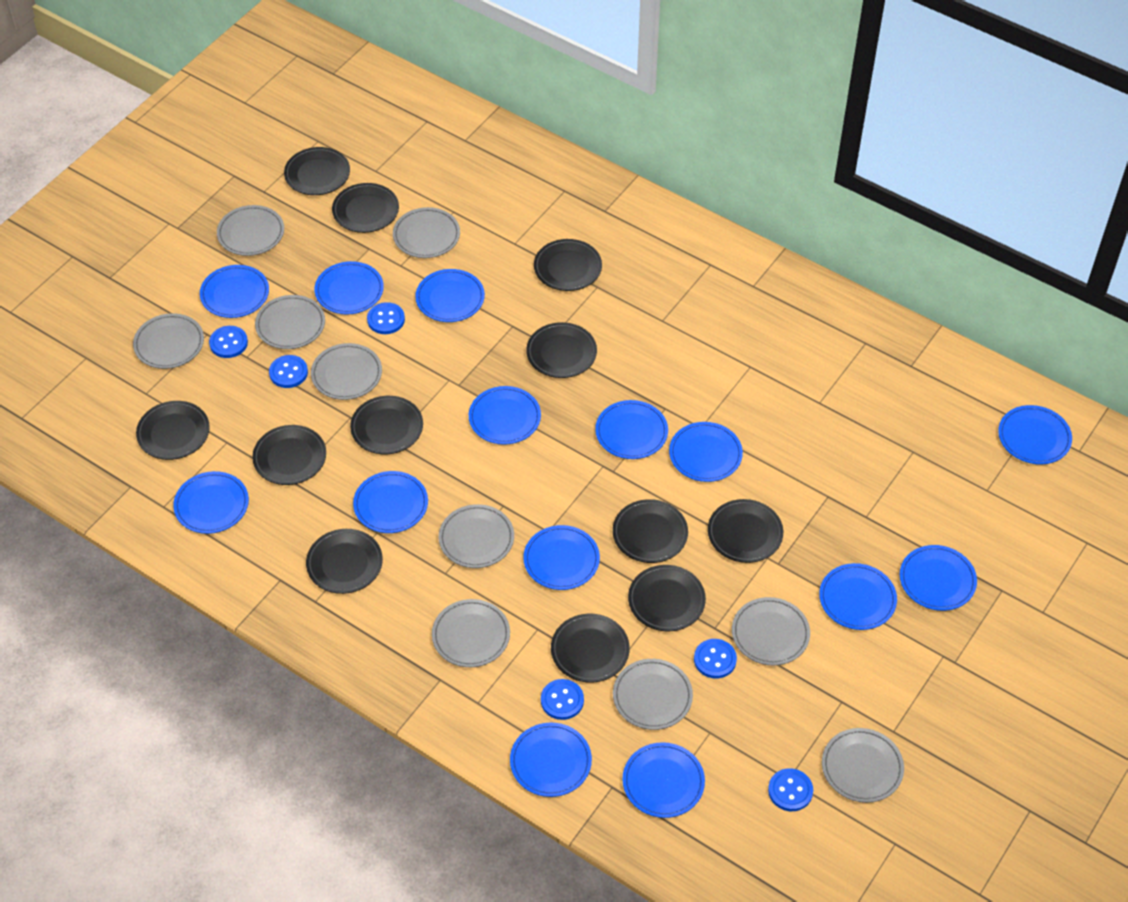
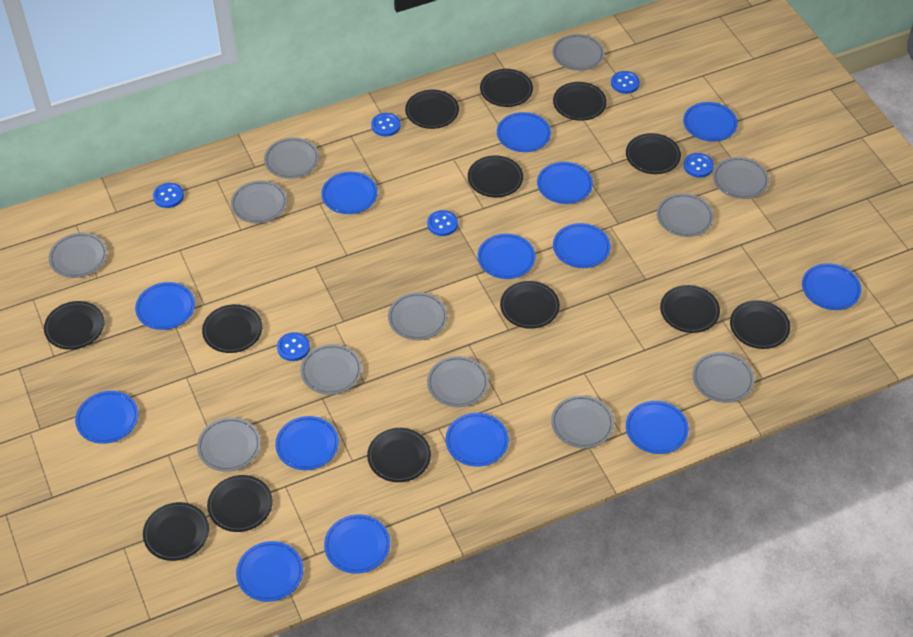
black plate: [136,401,210,460] [252,425,326,485] [284,147,350,195] [306,529,383,594] [332,183,399,233] [350,396,423,454] [526,322,597,378] [534,239,602,291] [551,614,630,683] [613,499,688,563] [628,565,706,631] [708,499,783,563] = 12 -> [44,301,105,350] [143,502,209,561] [202,304,262,353] [207,475,273,532] [367,428,431,482] [405,90,459,129] [468,155,523,197] [480,69,533,107] [500,281,560,329] [553,82,607,121] [626,133,681,174] [660,285,720,333] [730,300,790,349] = 13
grey plate: [133,313,204,369] [217,205,284,256] [255,295,325,349] [311,343,382,400] [393,207,460,258] [432,599,510,667] [439,504,514,568] [613,659,693,730] [732,597,810,666] [822,728,904,803] = 10 -> [49,233,107,278] [197,417,261,472] [231,180,287,223] [264,137,319,179] [300,344,362,395] [388,292,448,340] [427,356,489,407] [551,395,614,448] [552,34,604,71] [657,193,714,237] [693,352,754,403] [713,157,769,199] = 12

